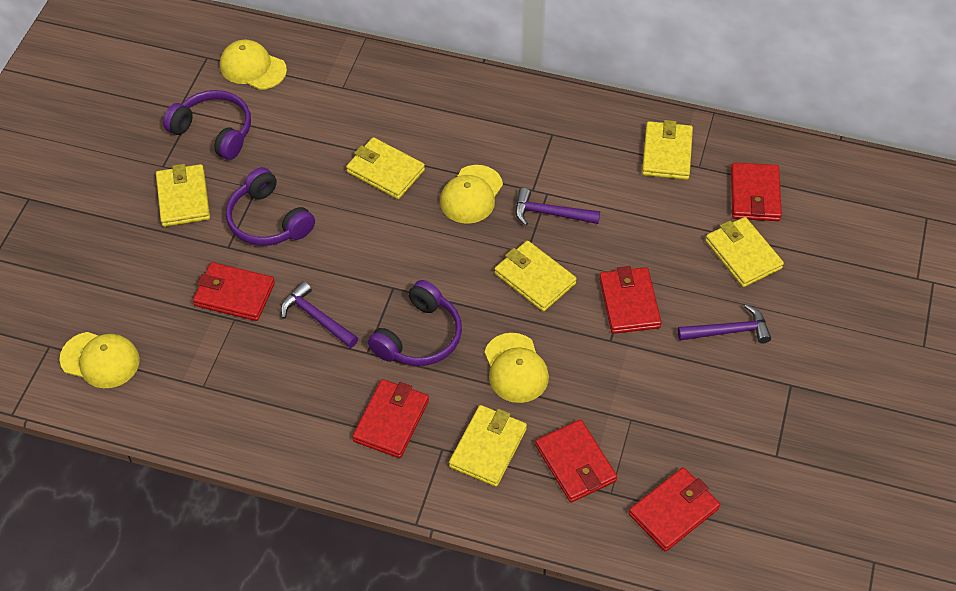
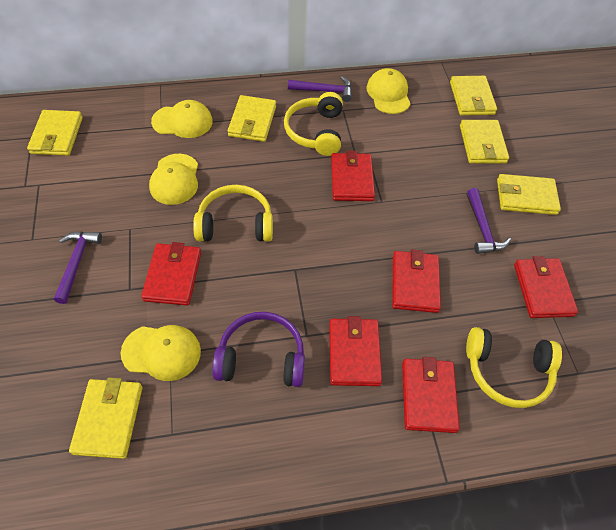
purple headphones: [163,90,251,160] [226,167,315,246] [368,280,462,366] = 3 -> [212,312,305,387] = 1
yellow headphones: none = 0 -> [193,185,273,242] [284,92,343,156] [466,327,562,408] = 3

